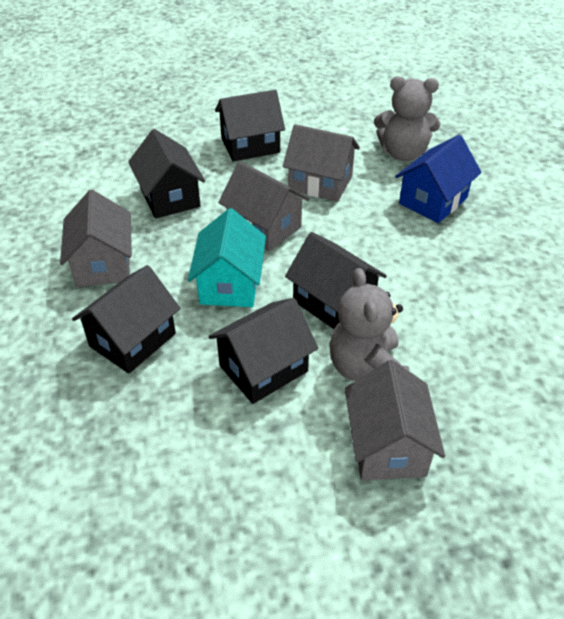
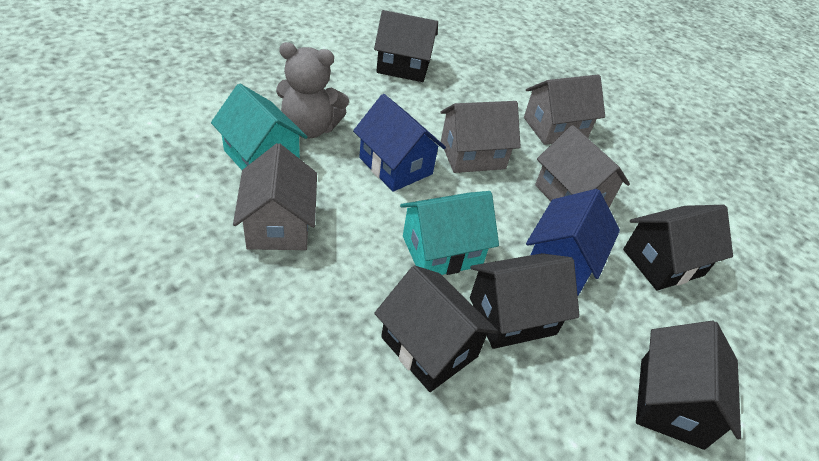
blue house: [395,135,482,223] = 1 -> [353,94,446,192] [526,189,620,295] = 2
grey teddy bear: [329,268,409,381] [374,76,440,161] = 2 -> [276,42,349,138] = 1
turquoise house: [188,208,266,307] = 1 -> [211,84,308,170] [400,191,499,275] = 2

